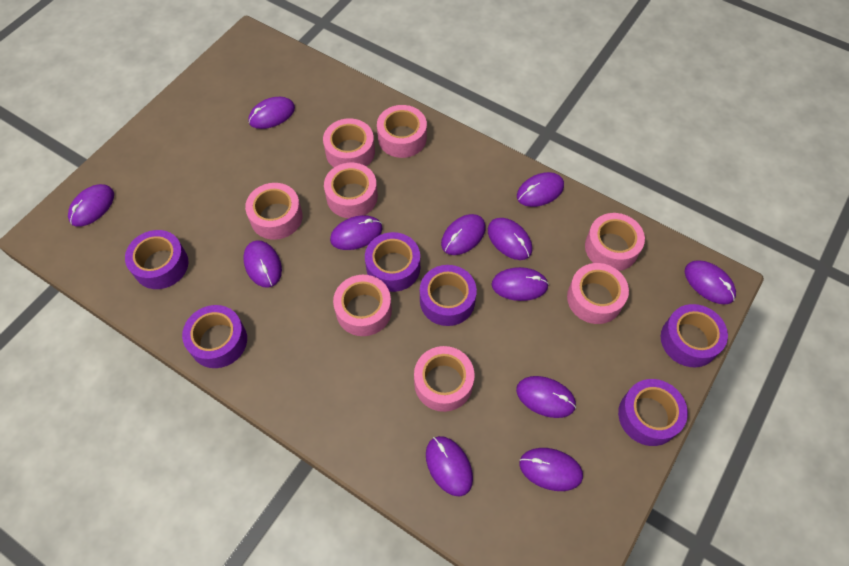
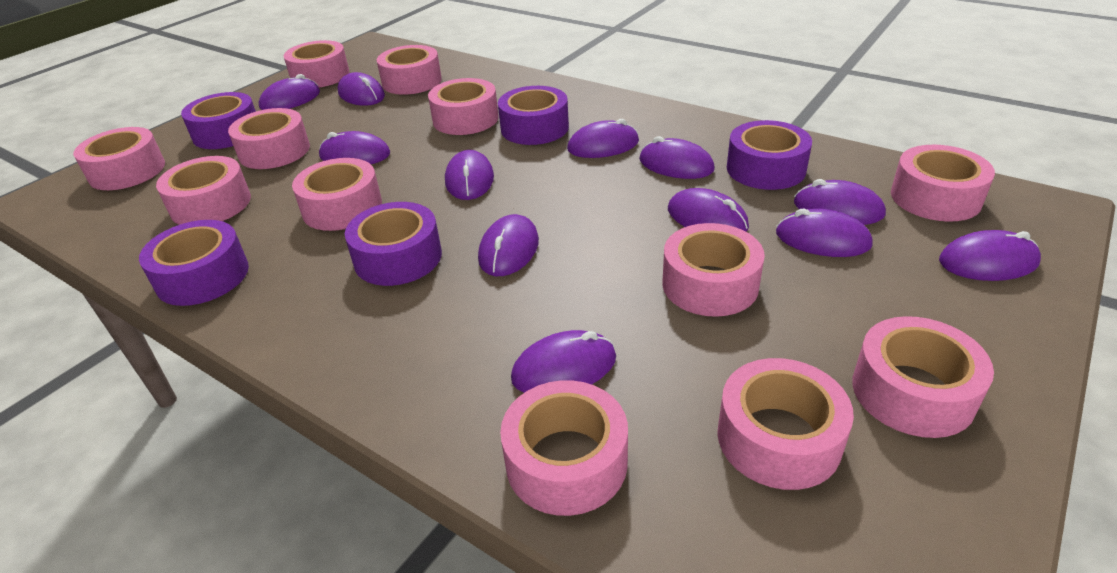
pink tape: [245,183,303,240] [323,118,375,167] [324,163,378,218] [333,275,392,336] [377,105,427,158] [414,346,475,412] [567,263,629,324] [585,213,645,271] = 8 -> [73,127,165,190] [156,156,251,225] [228,108,310,169] [284,40,350,87] [292,158,382,231] [377,45,442,95] [428,78,499,135] [500,380,628,516] [662,223,765,317] [717,358,854,490] [852,316,994,438] [891,145,995,222] = 12
purple tape: [125,230,188,289] [182,305,247,368] [365,232,420,292] [420,265,477,326] [618,379,688,446] [661,304,728,367] = 6 -> [139,220,249,306] [181,92,256,149] [345,202,442,286] [498,86,569,145] [727,120,812,190] = 5

